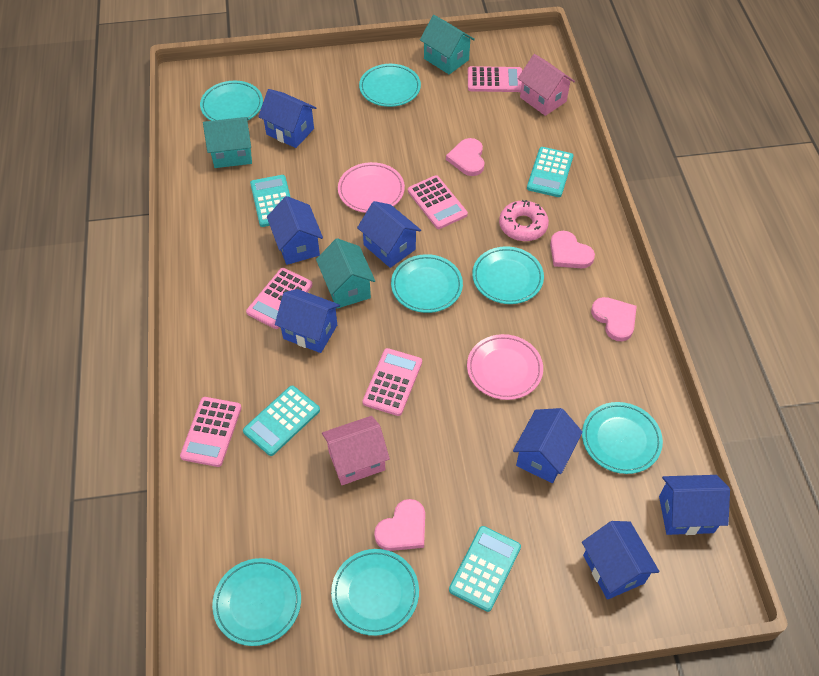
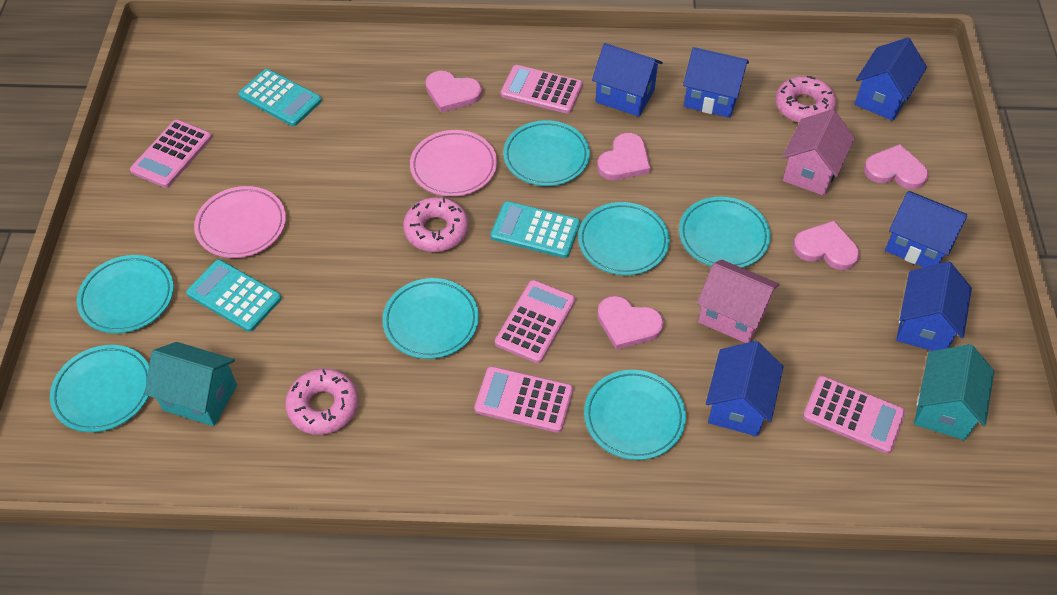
blue house: [258,89,316,148] [267,196,323,265] [275,289,340,353] [357,201,421,268] [513,408,583,483] [582,521,660,600] [659,475,730,535] = 7 -> [592,43,663,117] [683,47,749,118] [706,341,784,436] [854,38,927,121] [885,191,967,267] [896,261,972,351] = 6
pink donut: [499,200,549,241] = 1 -> [285,369,359,435] [403,197,469,252] [775,76,836,123] = 3
pink heart: [374,499,425,551] [446,138,485,176] [550,231,595,268] [591,297,637,341] = 4 -> [425,71,482,113] [597,133,650,180] [597,296,664,350] [793,221,860,270] [864,144,929,189] = 5
turquoise calculator: [243,386,320,456] [250,175,290,227] [449,526,521,612] [527,147,573,197] = 4 -> [186,260,282,332] [238,69,322,126] [491,201,580,258] = 3
turquoise house: [203,117,252,168] [316,238,375,309] [420,15,475,75] = 3 -> [145,342,237,426] [914,344,994,440] = 2

